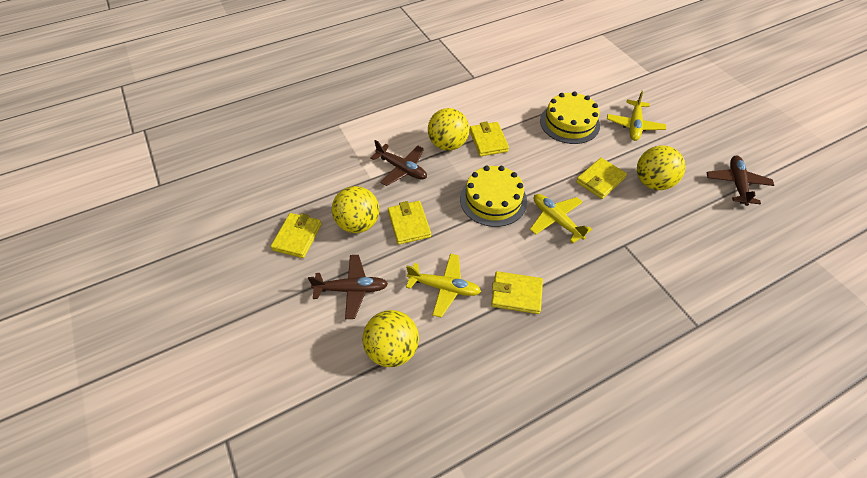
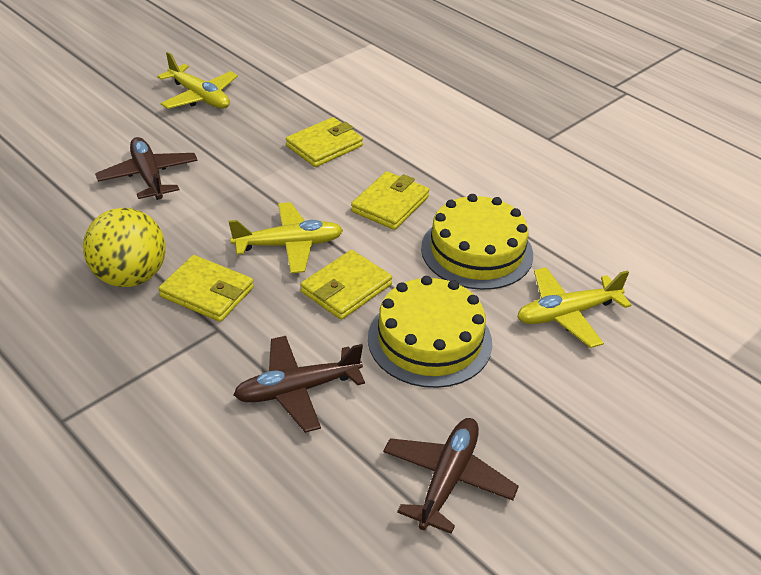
yellow ball: [332,186,379,233] [362,310,419,367] [428,108,469,151] [637,145,685,190] = 4 -> [83,208,166,287] = 1
yellow wallet: [271,213,322,258] [388,201,431,245] [470,122,509,156] [491,271,543,314] [576,158,627,199] = 5 -> [158,255,254,322] [286,117,363,167] [301,250,392,320] [351,171,429,230] = 4

